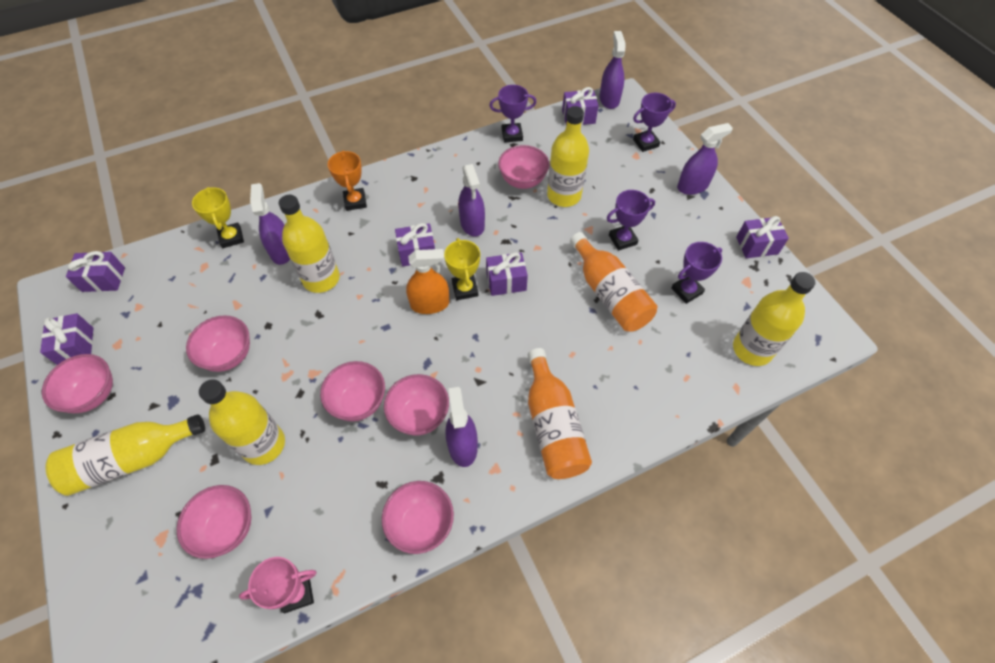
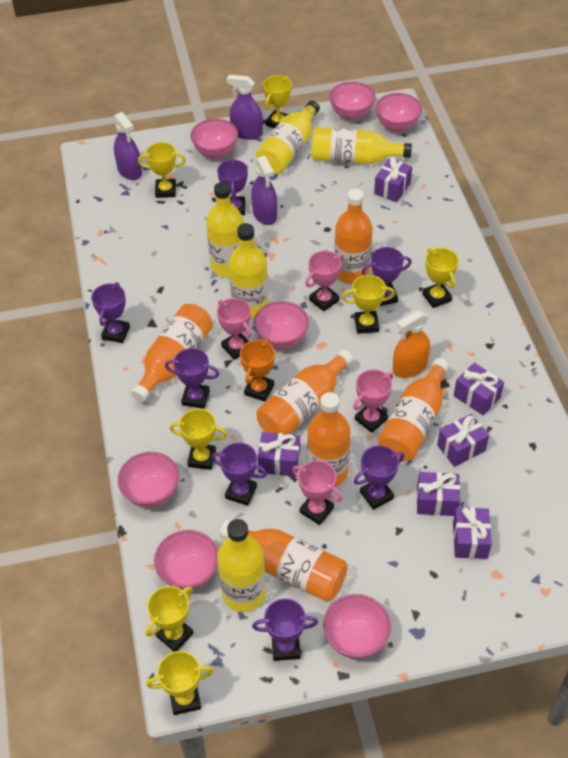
orange bottle: [528,348,592,479] [570,232,657,332] = 2 -> [131,304,213,402] [219,520,347,602] [257,350,353,434] [307,392,351,486] [334,189,372,284] [378,358,449,461] = 6
pink trophy: [239,557,317,613] = 1 -> [217,298,251,360] [292,460,342,525] [305,251,344,311] [353,369,393,433] = 4
purple spray bottle: [250,183,290,265] [446,387,478,467] [458,164,485,237] [599,31,625,109] [677,123,733,195] = 5 -> [113,112,142,180] [227,75,263,140] [251,156,277,225] = 3
purple trophy: [489,85,536,143] [607,190,655,251] [633,93,676,152] [671,242,722,304] = 4 -> [91,282,130,343] [165,348,219,409] [211,442,267,506] [217,159,248,215] [252,598,318,661] [354,445,404,510] [362,247,412,306] = 7
yellow trophy: [192,187,244,248] [444,238,480,300] = 2 -> [138,142,186,198] [146,586,193,652] [146,651,214,715] [170,409,227,470] [263,75,292,128] [342,275,395,334] [422,248,459,308] = 7

